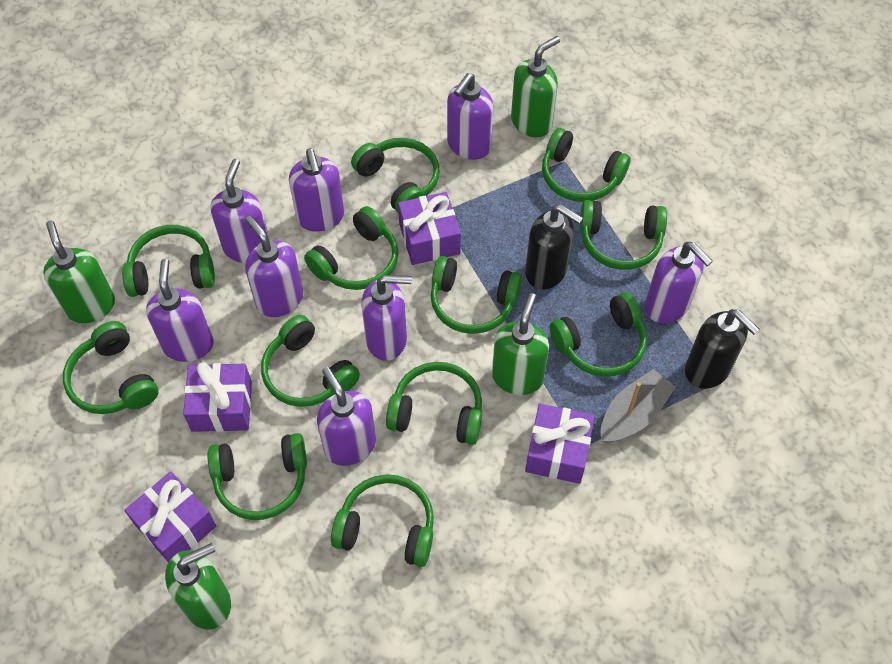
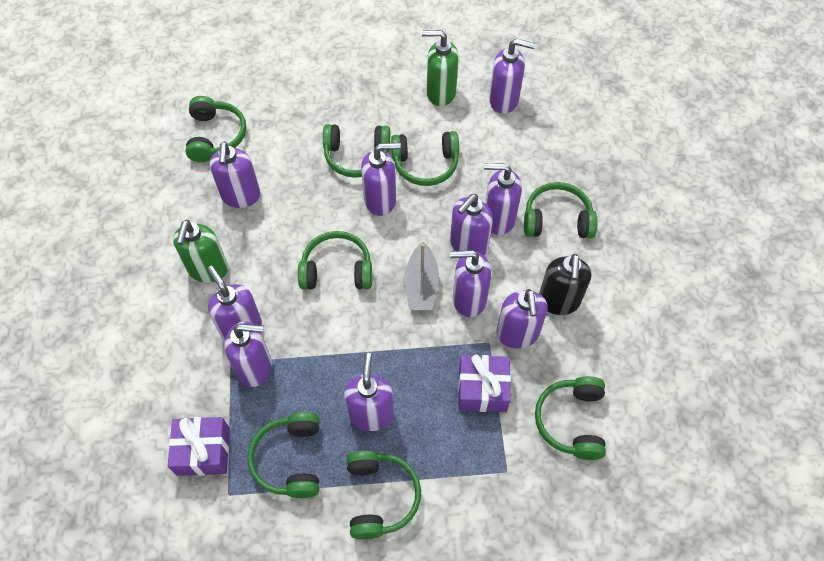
black soap dispenser: [525,204,583,290] [685,309,760,389] = 2 -> [539,254,591,315] = 1
green headphones: [63,321,159,414] [122,225,215,297] [208,433,307,520] [261,315,360,407] [304,206,398,290] [331,474,434,567] [351,138,440,214] [386,362,482,445] [431,256,522,334] [542,128,631,202] [550,292,647,377] [580,200,667,270] = 12 -> [185,96,246,162] [247,412,319,498] [298,231,372,290] [323,124,390,178] [347,450,421,539] [391,131,459,186] [524,182,598,239] [535,376,606,460] = 8
green soap dispenser: [43,220,115,323] [165,543,231,630] [492,293,549,395] [511,36,560,137] = 4 -> [173,220,228,283] [422,30,459,106] = 2
purple gift: [124,471,216,563] [183,362,252,432] [398,192,461,265] [525,404,595,484] = 4 -> [168,417,230,476] [458,355,511,412] = 2
purple soap dispenser: [146,259,214,362] [210,159,270,263] [245,216,303,317] [289,149,344,232] [317,367,376,466] [361,275,412,361] [447,73,494,160] [645,242,713,323] = 8 -> [207,266,262,342] [209,142,261,208] [225,321,272,387] [344,353,394,431] [361,143,401,216] [450,194,493,255] [450,250,491,317] [484,163,522,235] [489,38,535,114] [496,289,548,348] = 10

